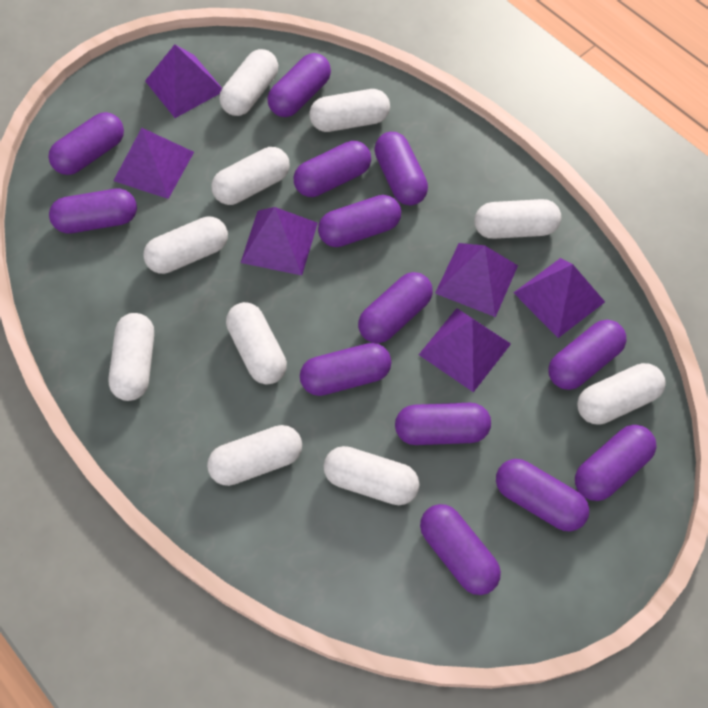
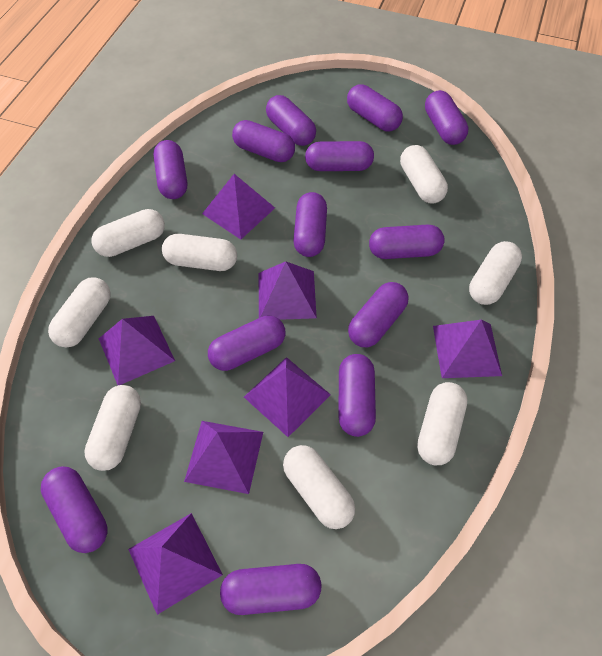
purple pyramid: [113,128,194,199] [145,44,222,118] [241,207,318,276] [419,308,511,392] [435,243,518,317] [513,258,605,338] = 6 -> [99,316,175,385] [128,513,223,615] [184,421,263,494] [202,174,275,239] [244,357,331,437] [259,261,317,320] [433,320,502,378] = 7
white capsule: [108,313,154,401] [143,216,228,274] [207,425,302,486] [211,147,290,205] [219,49,278,116] [226,302,287,384] [309,89,390,132] [323,446,419,505] [474,199,561,239] [577,363,666,425] = 10 -> [48,277,111,348] [84,385,141,471] [91,209,165,257] [162,234,237,271] [283,445,355,529] [400,145,448,203] [417,382,467,465] [469,241,522,305] = 8

